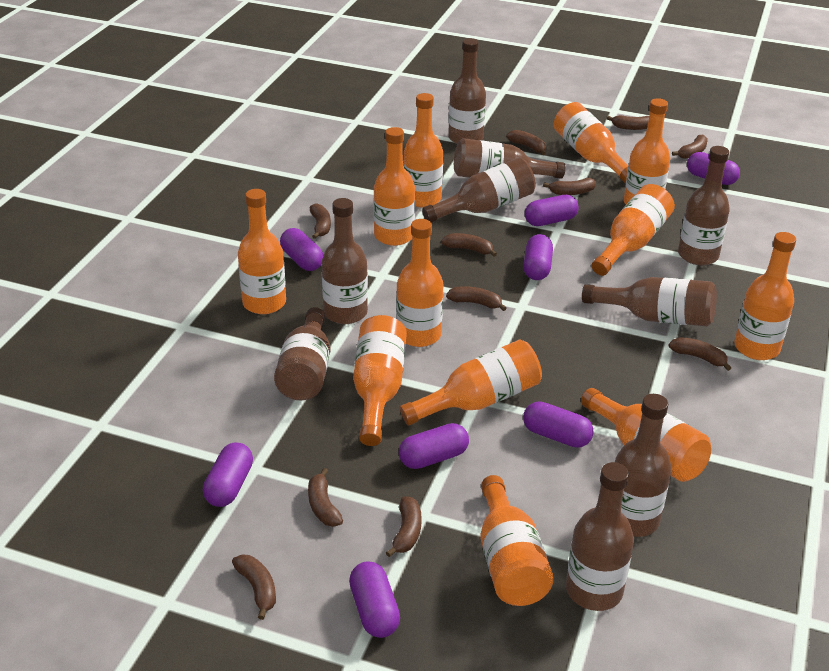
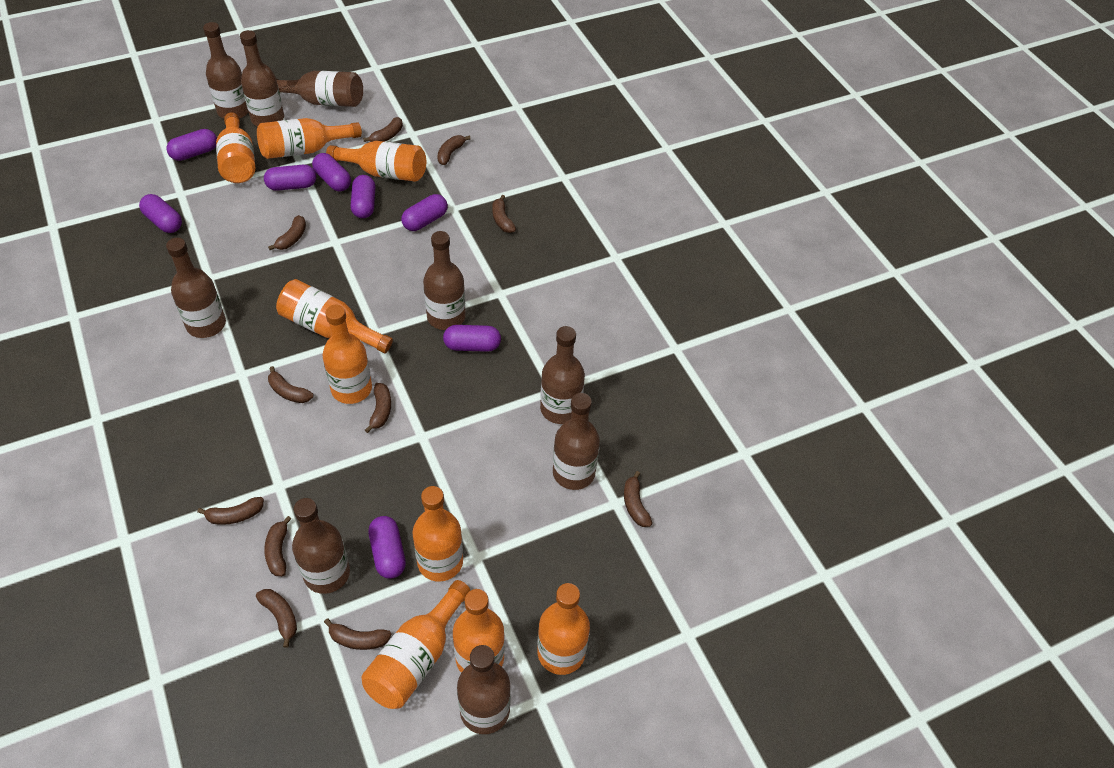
orange bottle: [238,189,286,314] [353,315,407,446] [373,127,415,246] [396,219,443,347] [400,340,542,425] [403,93,443,208] [480,475,553,606] [554,102,628,184] [581,388,711,482] [592,184,675,276] [624,98,670,204] [734,232,796,360] = 12 -> [216,112,255,183] [257,118,362,159] [276,279,393,354] [322,305,372,404] [326,141,426,182] [362,580,470,709] [412,486,463,582] [453,589,505,673] [537,583,590,675] = 9

